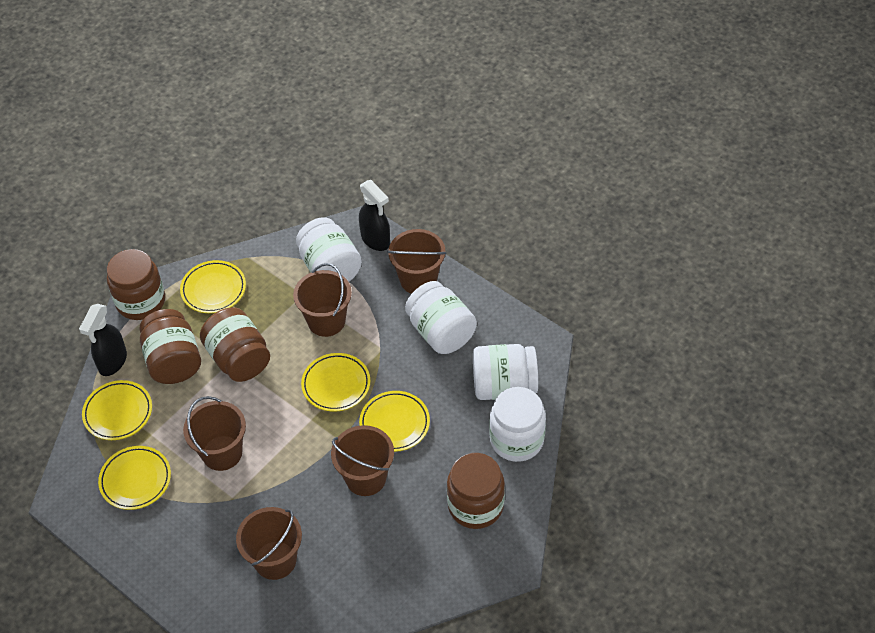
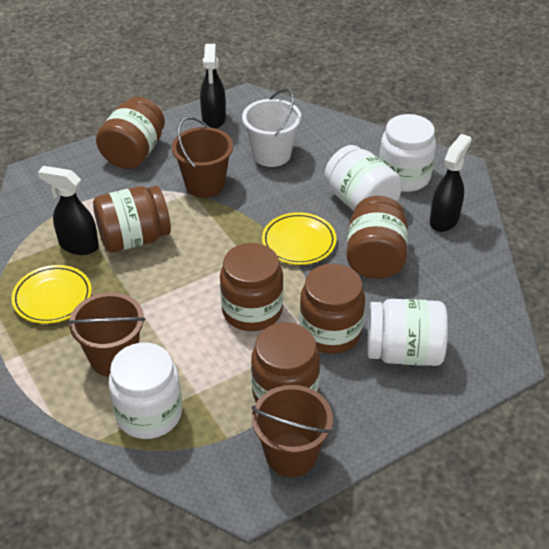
black spray bottle: [79,304,127,376] [359,180,390,251] = 2 -> [38,166,99,255] [200,44,226,129] [430,134,471,232] = 3
brown bucket: [183,396,246,471] [236,507,302,580] [293,263,352,337] [331,425,394,496] [387,229,447,294] = 5 -> [67,292,145,377] [172,117,233,198] [251,385,333,477] = 3
brown jar: [107,249,165,320] [139,309,201,384] [200,307,270,382] [447,453,505,529] = 4 -> [93,186,171,252] [96,97,165,169] [220,243,284,331] [251,322,320,402] [299,264,365,354] [346,196,408,279] = 6
white bucket: none = 0 -> [242,89,301,167] = 1
yellow plate: [82,380,152,440] [98,446,171,510] [180,260,246,313] [301,353,370,412] [359,391,430,452] = 5 -> [11,265,92,324] [262,212,336,265] = 2

